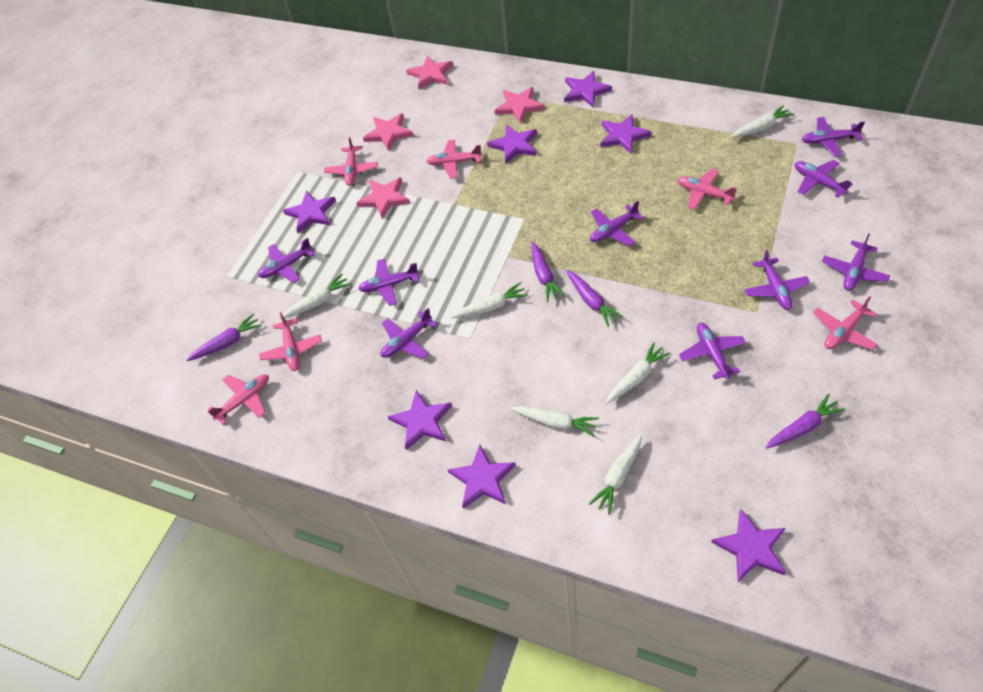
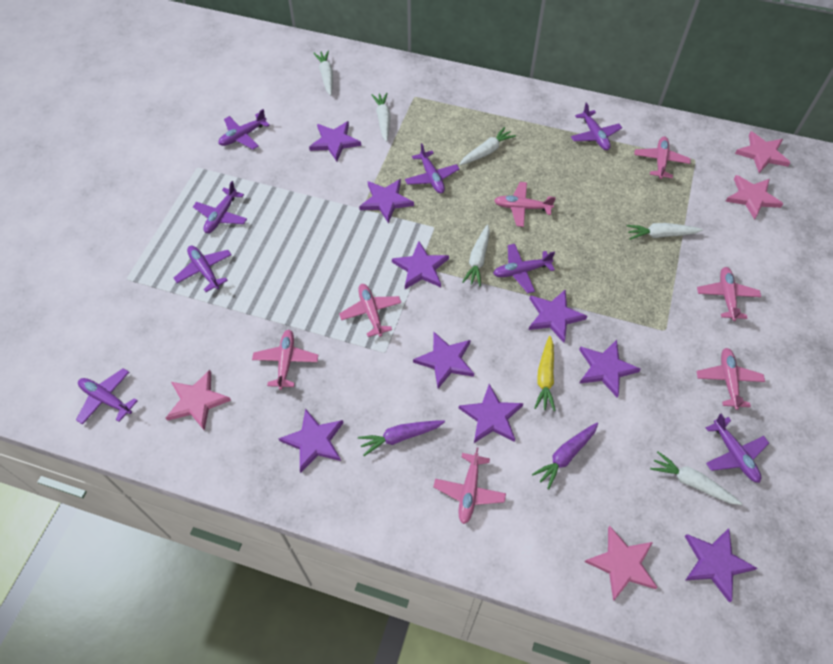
pink plane: [207,374,269,425] [259,312,322,371] [324,137,378,186] [426,140,482,179] [677,169,737,210] [813,296,878,350] = 6 -> [252,330,318,390] [339,284,401,337] [433,447,506,524] [494,182,556,227] [634,137,691,179] [697,267,761,321] [697,348,765,410] = 7
purple carrot: [186,314,262,361] [531,242,565,302] [566,270,624,327] [766,394,845,449] = 4 -> [358,420,445,456] [532,423,598,489] = 2
purple plane: [258,238,315,283] [358,259,419,306] [381,308,437,359] [590,201,644,246] [679,323,746,380] [744,250,810,310] [795,160,853,197] [802,117,865,157] [822,233,890,291] = 9 -> [76,368,138,425] [174,246,232,292] [193,181,247,233] [218,109,270,149] [405,143,460,193] [493,244,555,293] [571,103,622,150] [706,414,769,483] = 8
purple star: [283,191,336,234] [388,390,452,450] [448,445,516,509] [487,125,537,164] [564,71,612,108] [600,114,651,154] [711,509,786,582] = 7 -> [278,408,344,473] [309,121,361,161] [359,179,414,224] [392,241,449,289] [413,332,474,389] [459,384,524,443] [528,289,587,343] [579,340,641,397] [685,528,757,602] = 9
yellow carrot: none = 0 -> [534,336,555,411] = 1

